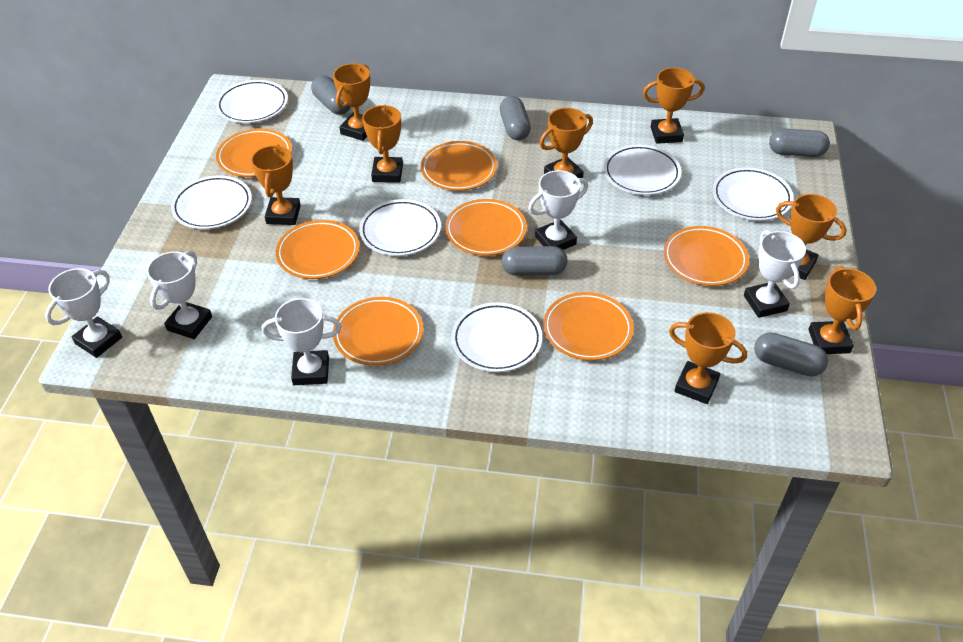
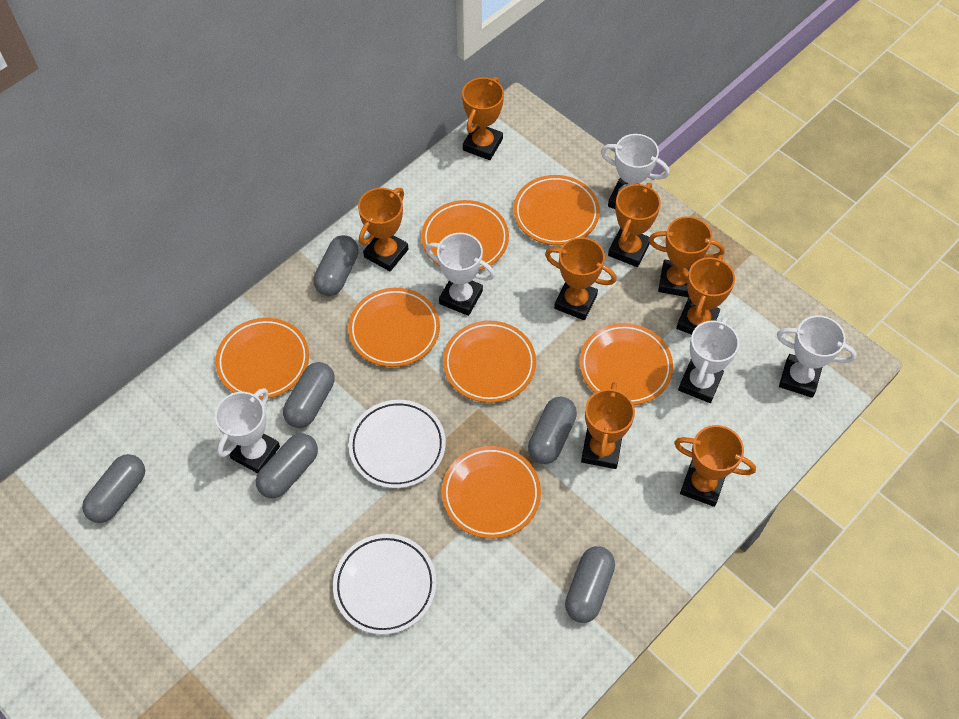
grey capsule: [311,76,351,115] [500,96,531,140] [502,246,568,276] [754,332,828,377] [769,128,830,157] = 5 -> [82,454,145,523] [256,433,318,498] [283,362,335,428] [313,235,359,296] [528,396,577,464] [565,546,615,623] = 6
white plate: [171,176,252,229] [216,80,288,123] [359,199,441,256] [452,302,542,372] [604,145,681,195] [713,167,794,221] = 6 -> [333,534,436,635] [349,400,446,488] = 2

